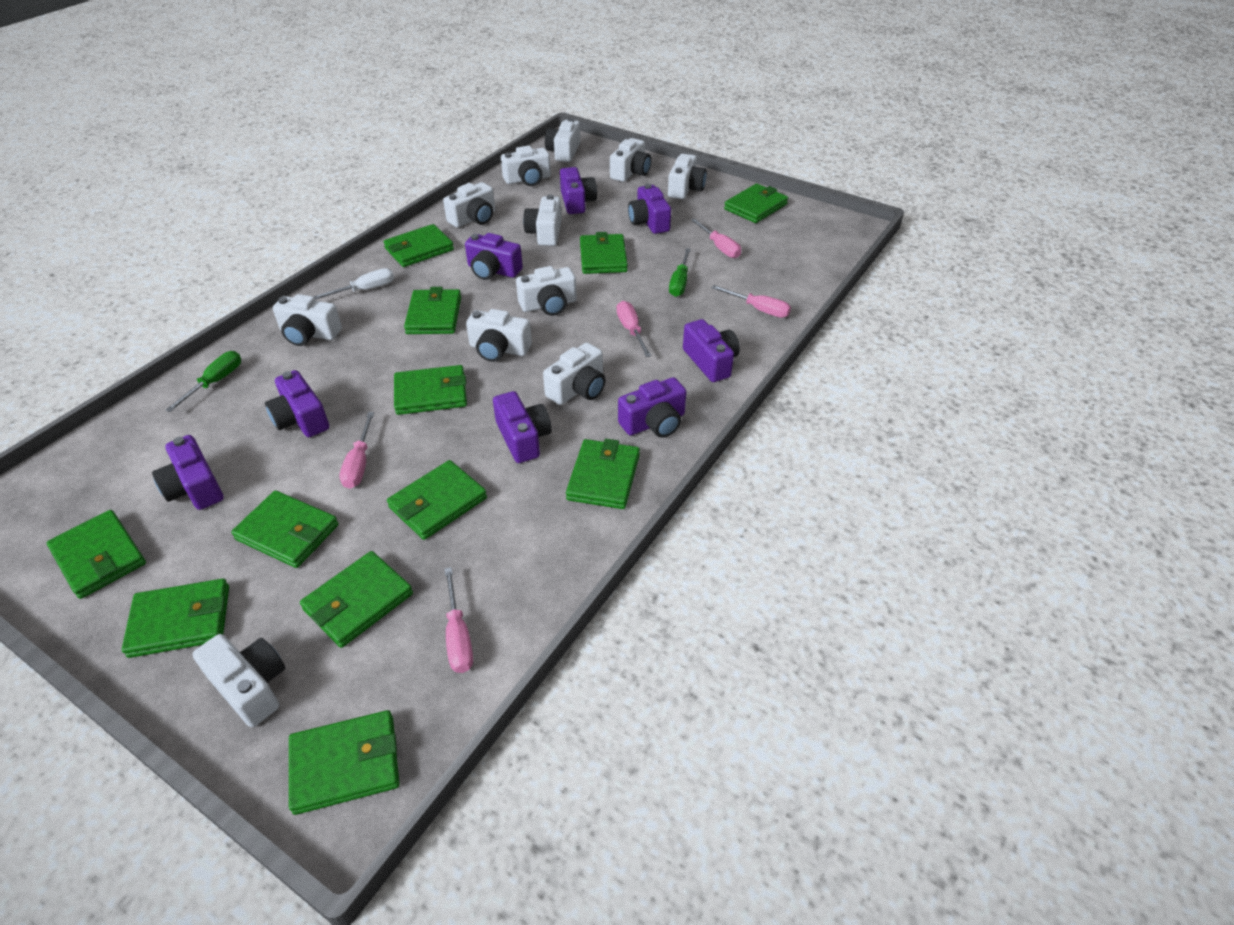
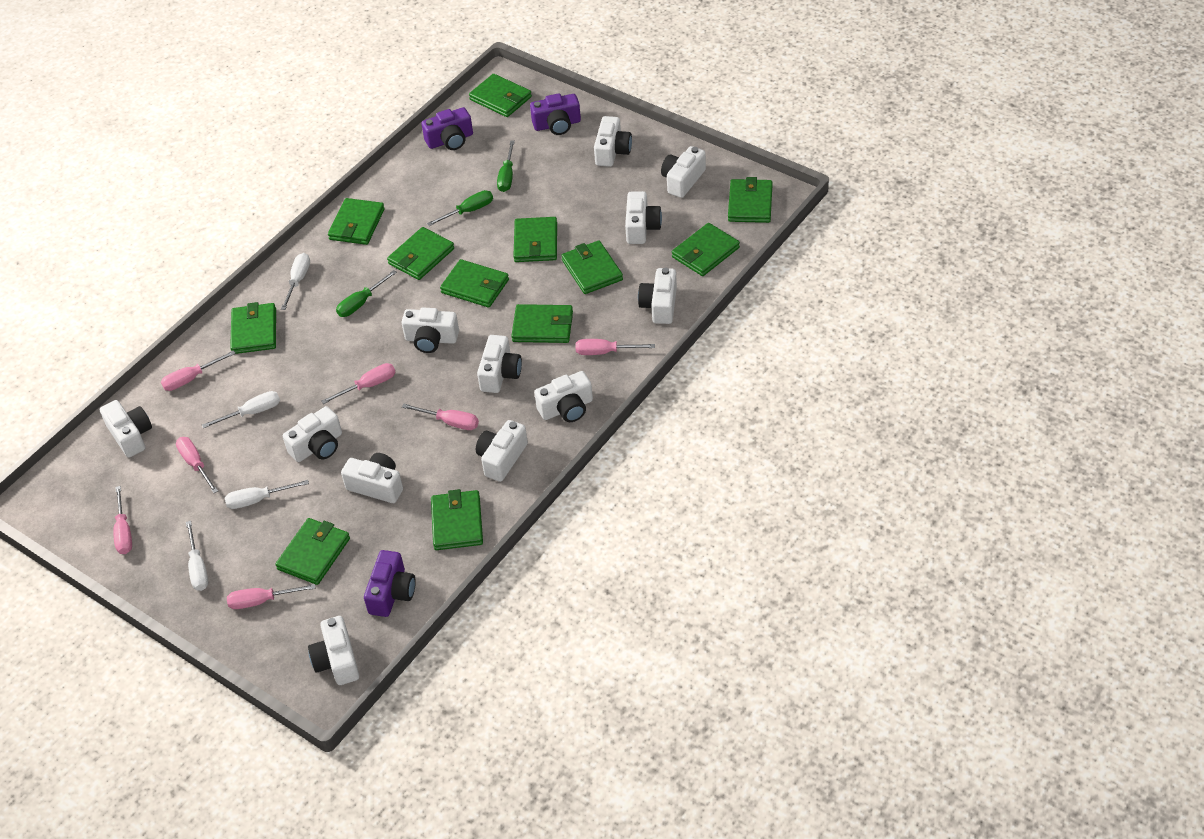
green screwdriver: [166,351,241,412] [669,248,691,297] = 2 -> [336,270,397,317] [427,190,493,226] [497,140,515,192] = 3
pink screwdriver: [339,412,374,489] [444,567,473,673] [617,301,651,357] [691,218,741,258] [711,285,791,318] = 5 -> [113,486,132,554] [161,350,236,391] [176,437,218,493] [227,584,316,609] [321,363,395,404] [402,404,479,430] [576,339,655,355] = 7
purple camera: [152,435,224,510] [265,370,329,437] [465,233,523,280] [493,391,552,463] [560,167,597,214] [618,377,686,438] [628,184,671,234] [683,319,740,382] = 8 -> [364,550,416,617] [421,107,473,150] [530,93,581,135] = 3
white camera: [192,634,285,727] [273,294,342,346] [443,182,495,227] [466,309,532,362] [501,146,551,186] [516,266,577,316] [523,195,562,246] [543,342,605,405] [545,118,581,162] [610,138,651,182] [668,154,707,199] = 11 -> [100,400,152,458] [283,406,342,462] [308,616,359,685] [341,453,403,503] [401,307,459,353] [476,420,528,482] [477,335,522,393] [534,371,593,422] [594,116,632,167] [625,191,662,244] [638,268,677,324] [661,146,706,198] = 12
white screwdriver: [313,268,394,300] = 1 -> [186,521,208,591] [202,391,280,428] [225,480,309,509] [281,253,310,310] = 4

